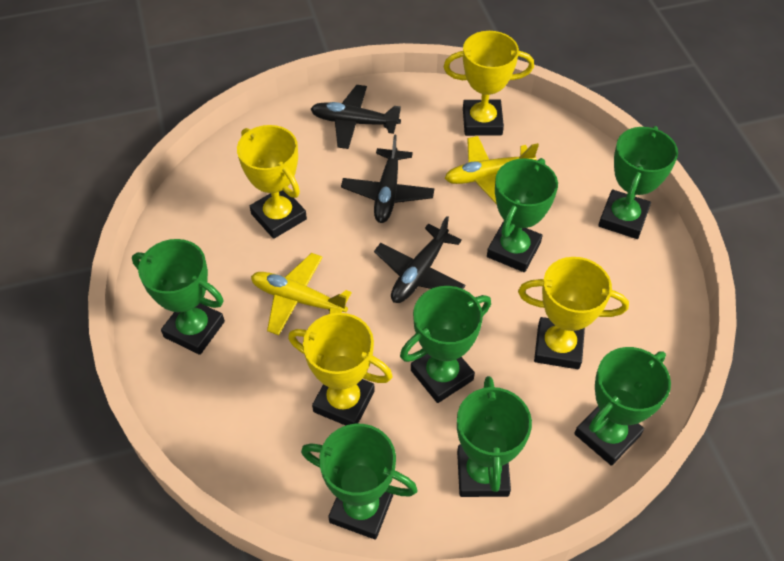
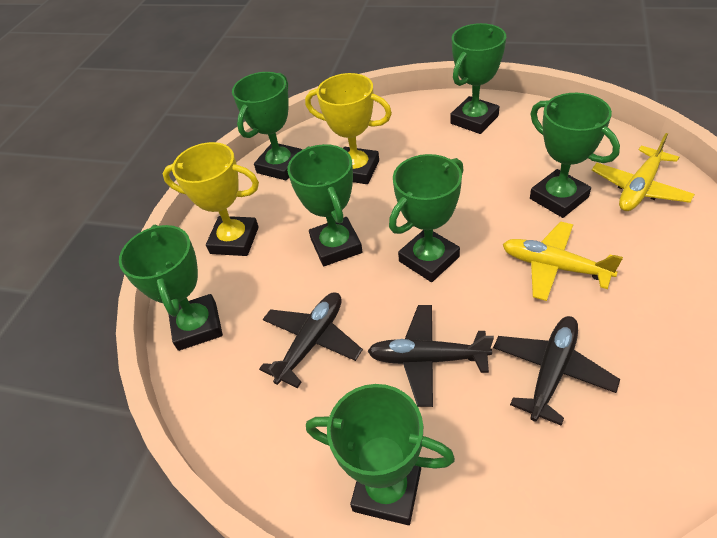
yellow trophy: [237,125,307,239] [288,313,393,426] [444,31,534,136] [518,257,629,369] = 4 -> [162,142,259,256] [305,73,392,184] = 2

